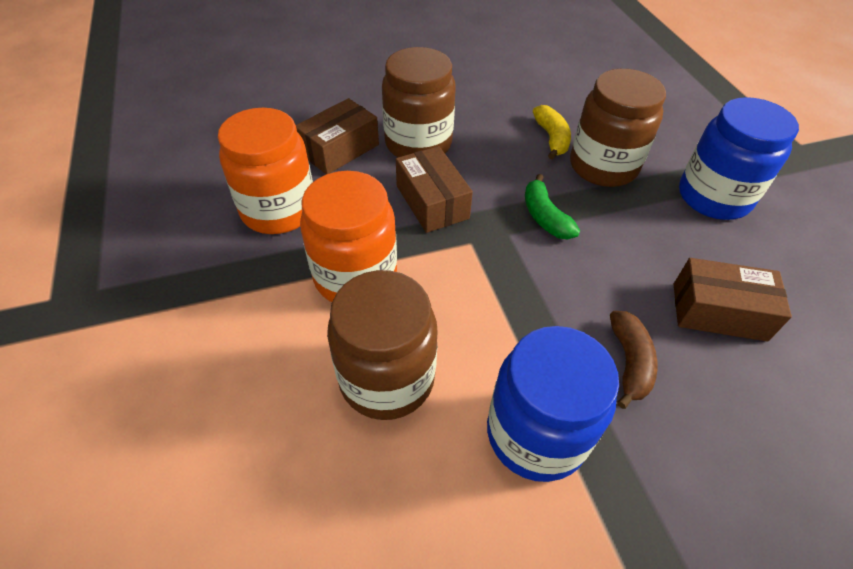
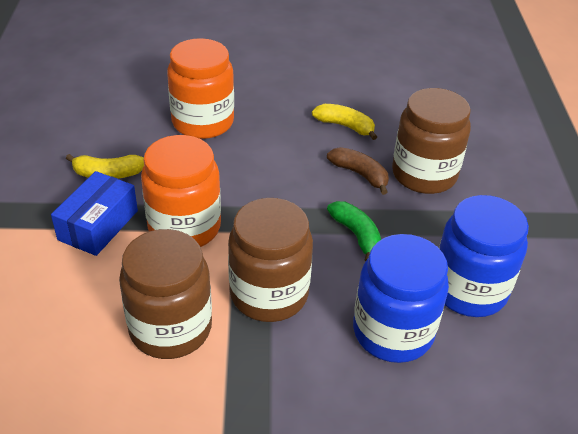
blue box: none = 0 -> [51,171,138,256] = 1
brown box: [296,98,379,174] [396,146,473,233] [673,258,792,342] = 3 -> none = 0
yellow banana: [533,105,571,159] = 1 -> [66,154,144,179] [312,104,377,140] = 2

